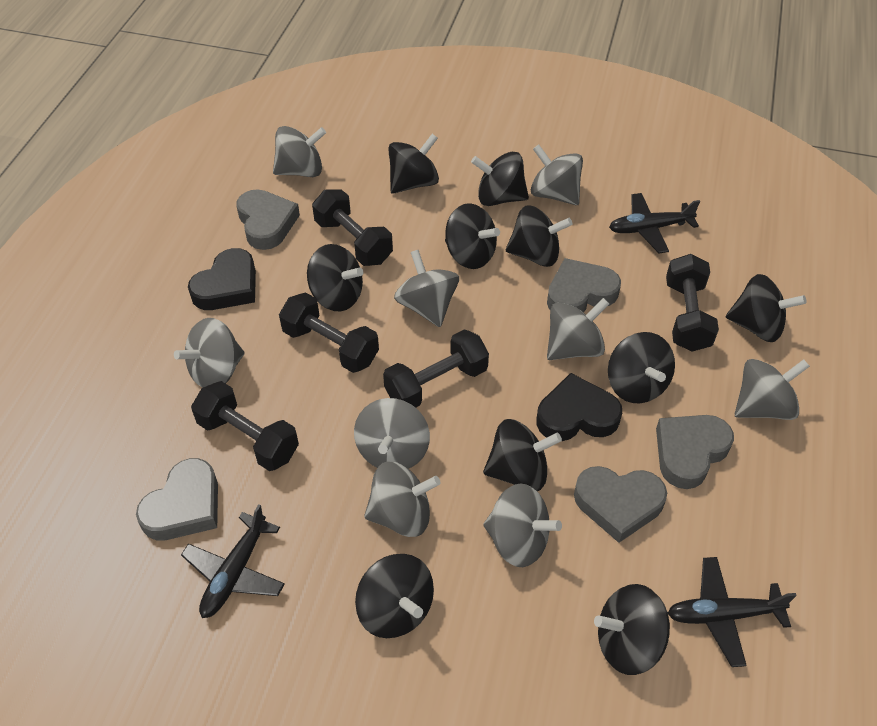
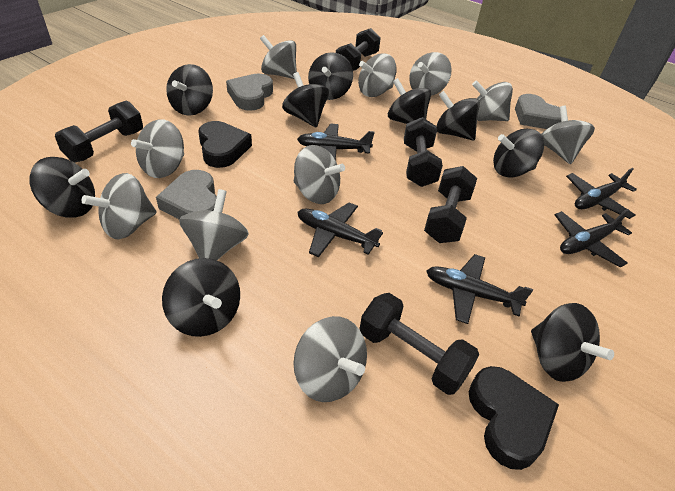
black plane: [181,504,285,618] [609,193,700,253] [668,557,797,667] = 3 -> [297,124,375,160] [297,202,383,257] [426,254,533,324] [555,209,632,268] [566,168,637,219] = 5
black spinning top: [307,244,363,311] [355,554,434,638] [388,134,439,194] [445,203,500,269] [471,152,529,206] [483,419,562,491] [506,205,572,267] [594,584,670,675] [608,332,675,403] [726,274,807,342] = 10 -> [29,157,95,217] [162,258,240,337] [166,64,213,116] [282,72,329,128] [308,52,353,100] [388,78,431,124] [436,91,480,140] [493,128,544,177] [531,303,614,382] = 9
grey heart: [136,458,218,540] [237,189,300,250] [547,258,621,312] [574,466,667,543] [656,415,734,489] = 5 -> [156,170,217,219] [226,74,273,111] [515,94,561,129] = 3
grey spinning top: [174,318,245,387] [273,126,326,177] [354,398,430,469] [364,461,441,537] [394,250,459,327] [483,483,562,567] [531,145,583,205] [547,298,609,360] [735,359,810,420] = 9 -> [82,173,157,239] [131,119,184,178] [179,189,249,260] [260,35,297,79] [293,316,367,402] [294,145,345,204] [358,53,397,97] [409,52,451,96] [472,80,513,121] [541,106,595,164] = 10

